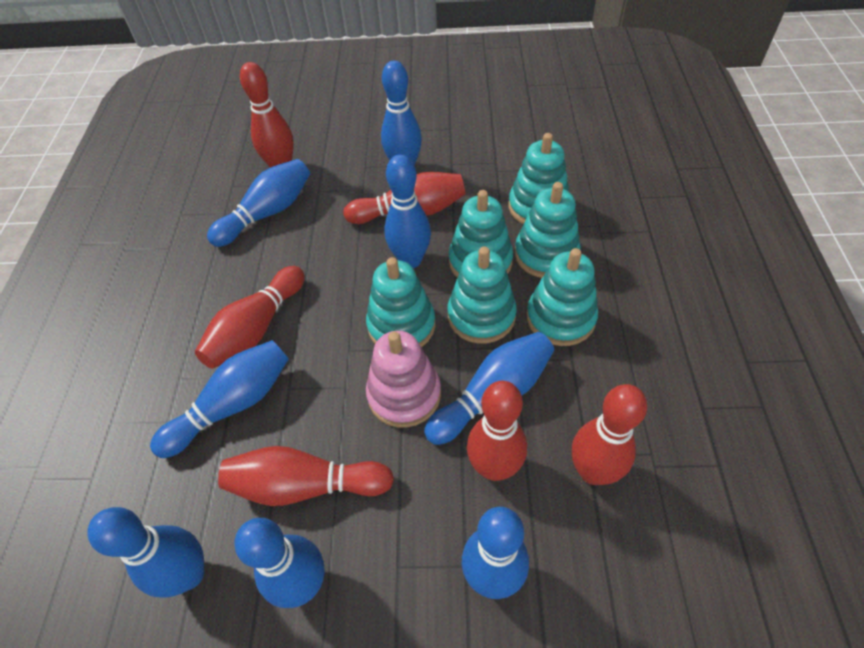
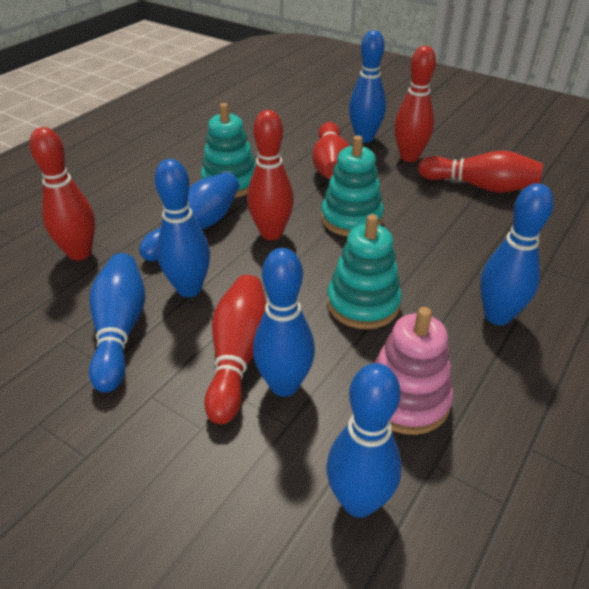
blue bowling pin: [87,507,205,598] [150,340,289,458] [207,159,310,247] [235,518,325,608] [381,60,422,166] [384,154,431,268] [424,332,554,445] [462,507,529,599] = 8 -> [89,253,145,393] [139,172,239,261] [155,159,210,297] [253,248,315,397] [326,363,402,518] [349,30,386,143] [480,183,553,325] = 7
turquoise stacking toy: [366,257,435,347] [447,247,517,344] [449,190,513,278] [509,133,569,224] [515,182,581,278] [526,248,598,346] = 6 -> [201,103,256,198] [321,135,384,236] [327,214,402,329] = 3

